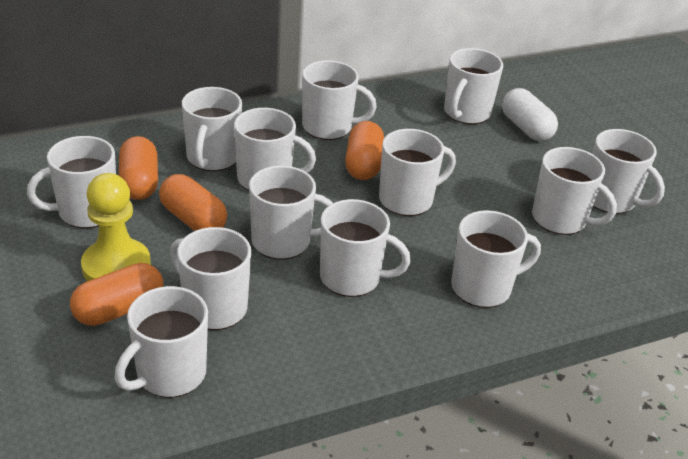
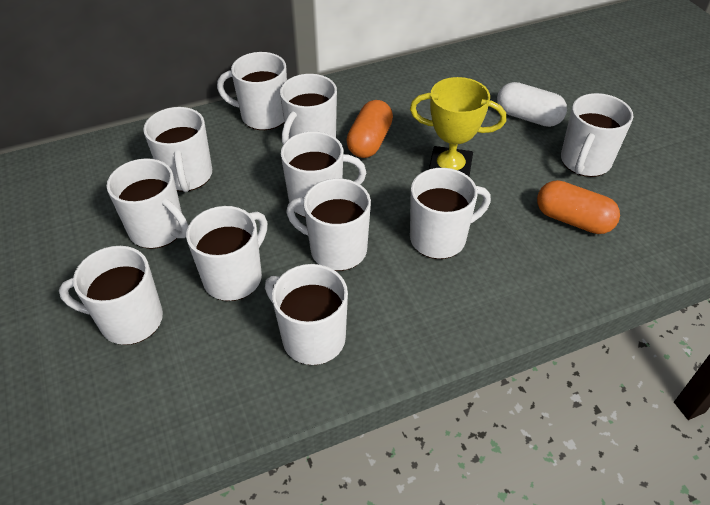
orange capsule: [70,263,163,326] [119,136,158,200] [159,174,227,231] [345,121,384,180] = 4 -> [346,100,393,158] [537,180,620,234] = 2
white mug: [27,136,116,228] [115,286,208,398] [170,227,251,330] [182,87,242,171] [234,108,316,191] [249,166,333,260] [302,60,377,140] [320,199,411,297] [379,129,456,216] [444,48,503,124] [451,210,541,308] [532,147,617,235] [592,129,665,214] = 13 -> [59,246,163,345] [107,158,189,249] [143,107,212,192] [186,206,267,301] [217,52,287,130] [265,264,348,365] [280,74,337,144] [281,131,366,217] [286,178,371,271] [410,168,491,259] [561,93,633,177] = 11
yellow pawn: [81,173,151,281] = 1 -> none = 0
yellow trophy: none = 0 -> [410,77,506,176] = 1

